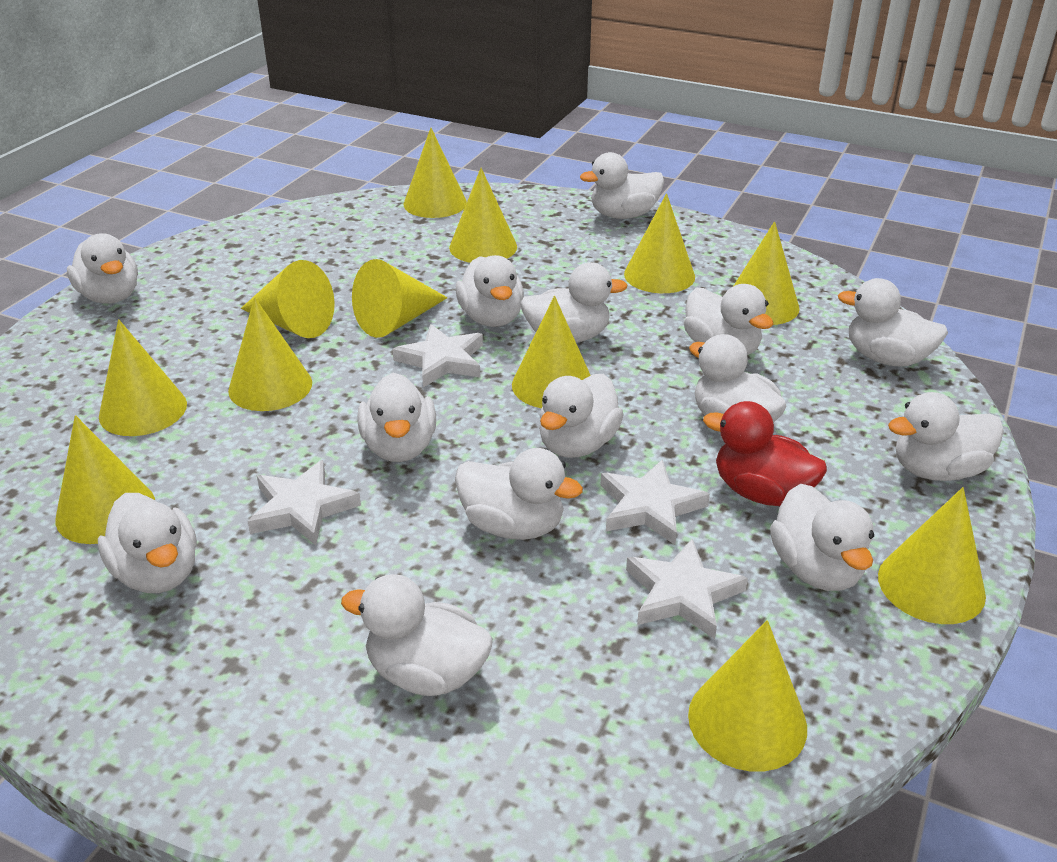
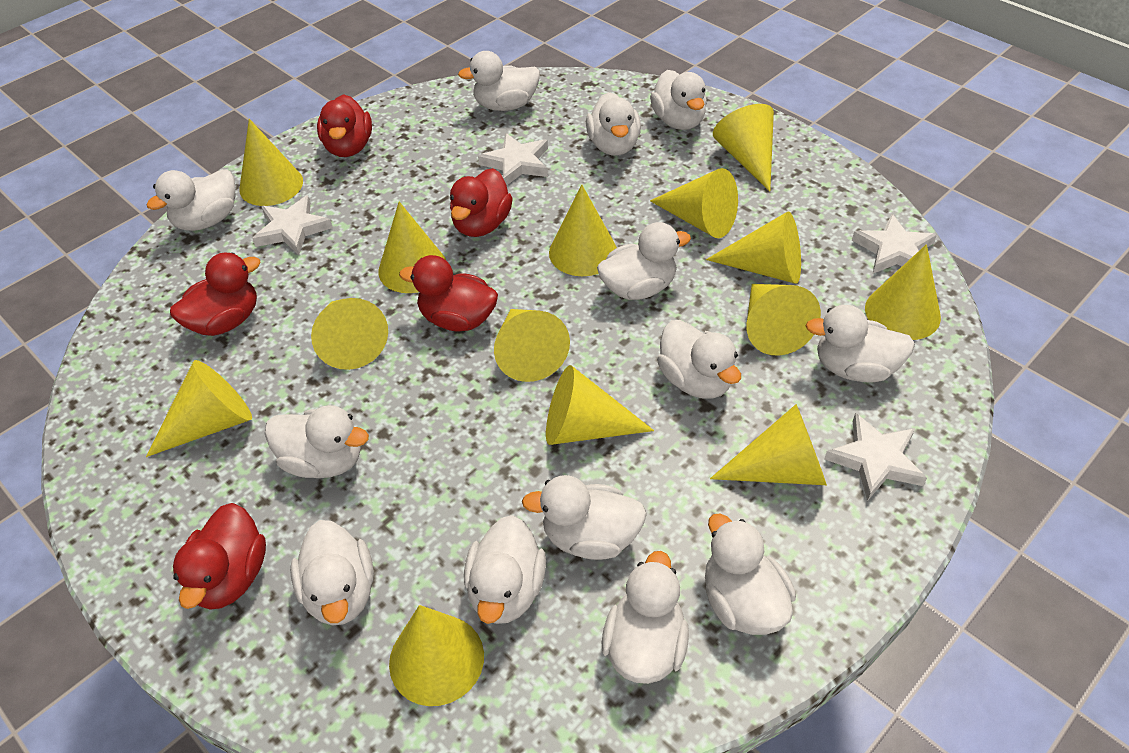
red duck: [703,401,827,506] = 1 -> [170,253,261,336] [173,503,266,610] [317,94,372,157] [399,255,498,331] [450,168,513,237] = 5
white duck: [67,233,138,304] [98,493,197,593] [341,574,493,696] [357,373,436,462] [455,448,583,540] [456,255,524,327] [520,263,628,343] [539,374,624,458] [580,152,664,219] [684,284,773,355] [689,334,787,423] [770,484,874,591] [838,278,948,367] [888,392,1004,481] = 14 -> [147,169,236,231] [265,405,369,478] [290,520,374,626] [458,51,540,111] [464,515,546,624] [522,475,647,560] [586,92,641,156] [597,222,691,300] [602,551,689,684] [650,70,707,130] [657,320,741,399] [705,514,796,635] [805,305,915,383] = 13
yellow cone: [55,415,155,544] [99,319,187,436] [228,297,312,411] [241,260,335,338] [352,259,448,338] [404,128,467,218] [449,168,517,263] [512,296,591,408] [624,193,695,293] [688,620,807,772] [734,221,800,325] [878,487,986,624] = 12 -> [146,360,252,457] [239,119,303,206] [311,298,388,370] [378,202,446,293] [389,605,484,706] [494,309,570,382] [546,365,654,445] [549,185,617,276] [650,168,738,238] [706,212,801,284] [710,404,827,485] [713,104,774,191] [747,284,821,356] [865,244,941,340] = 14

